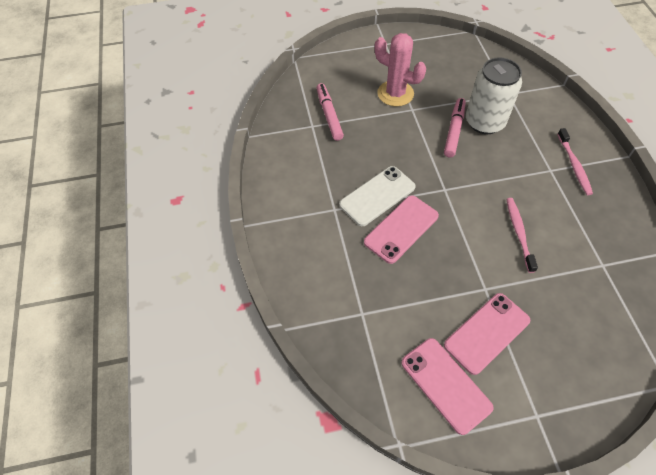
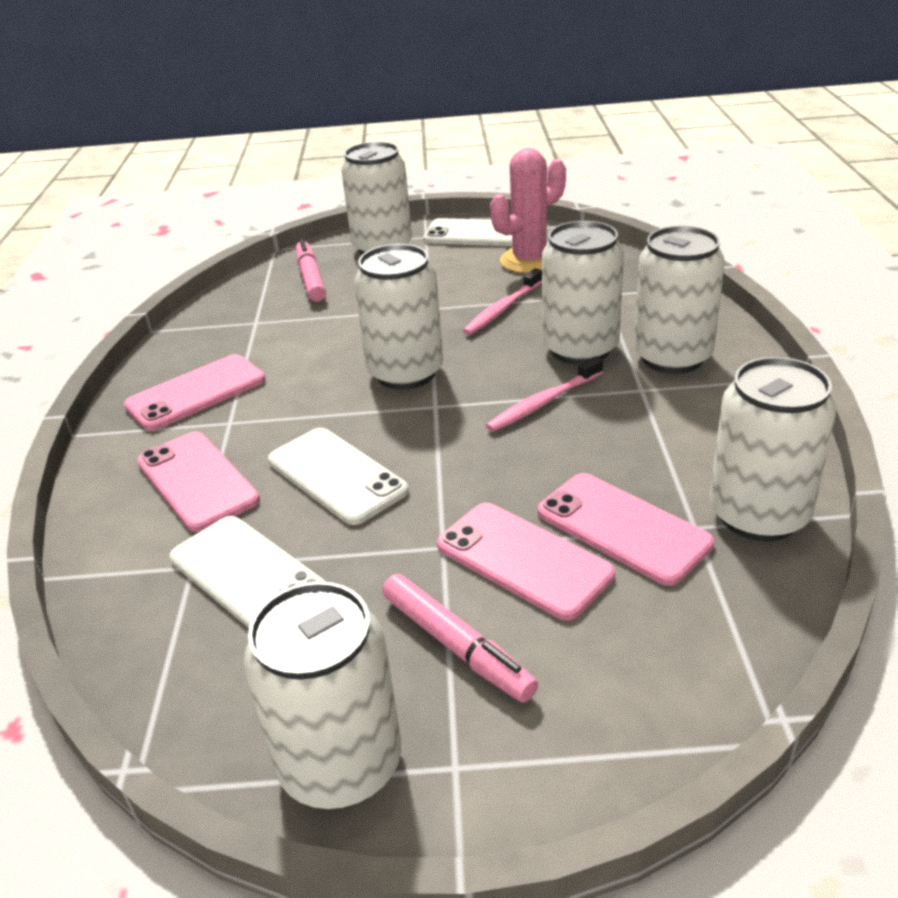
pink phone: [364,195,439,264] [401,338,494,435] [444,293,530,375] = 3 -> [124,354,265,431] [137,432,260,532] [437,503,615,620] [538,473,714,586] = 4
white can: [466,57,522,134] = 1 -> [243,582,401,809] [341,142,412,255] [354,244,443,390] [542,221,624,365] [634,226,725,374] [710,357,836,541] = 6
white phone: [339,166,416,226] = 1 -> [170,516,326,628] [268,428,409,525] [423,218,513,246] = 3

